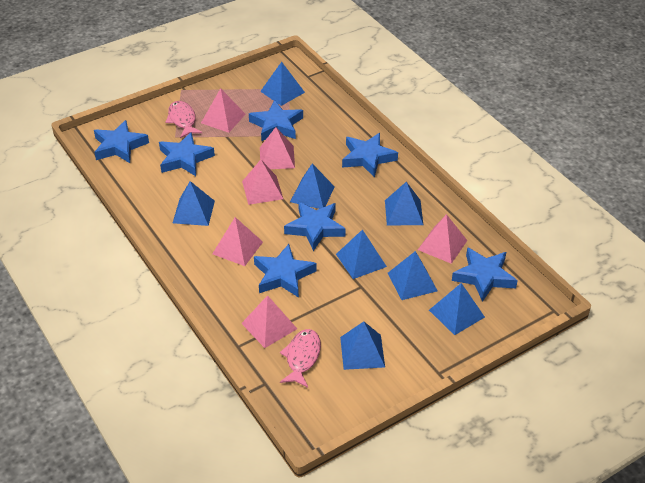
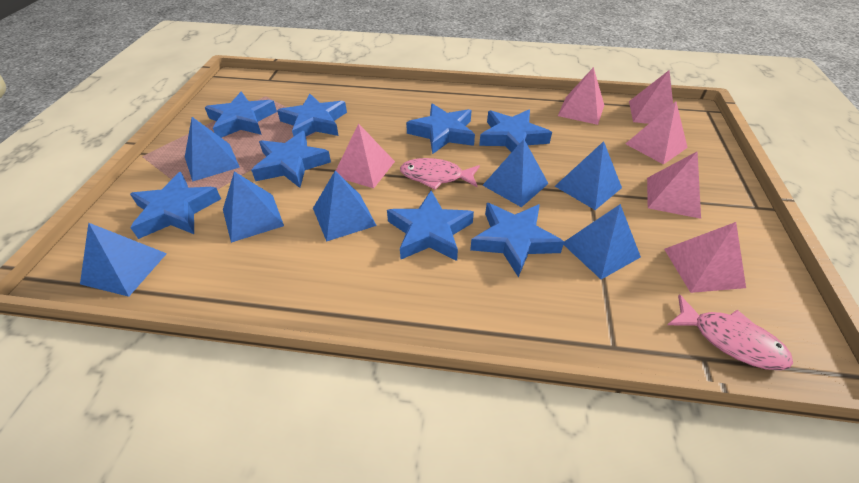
blue pyramid: [173,181,215,226] [260,62,305,106] [290,164,335,209] [336,229,387,279] [340,322,385,370] [385,182,423,226] [388,251,438,300] [429,283,485,335] = 8 -> [80,223,167,297] [185,117,240,182] [223,171,284,243] [313,171,377,242] [482,139,549,207] [555,141,622,210] [564,204,641,279] = 7
blue star: [94,120,149,163] [159,132,215,176] [249,100,303,141] [254,244,317,298] [284,202,346,251] [342,133,398,178] [452,247,518,302] = 7 -> [130,172,221,239] [205,92,277,138] [251,131,331,188] [277,94,347,137] [387,191,474,261] [406,103,475,154] [470,203,564,277] [479,110,552,153] = 8

